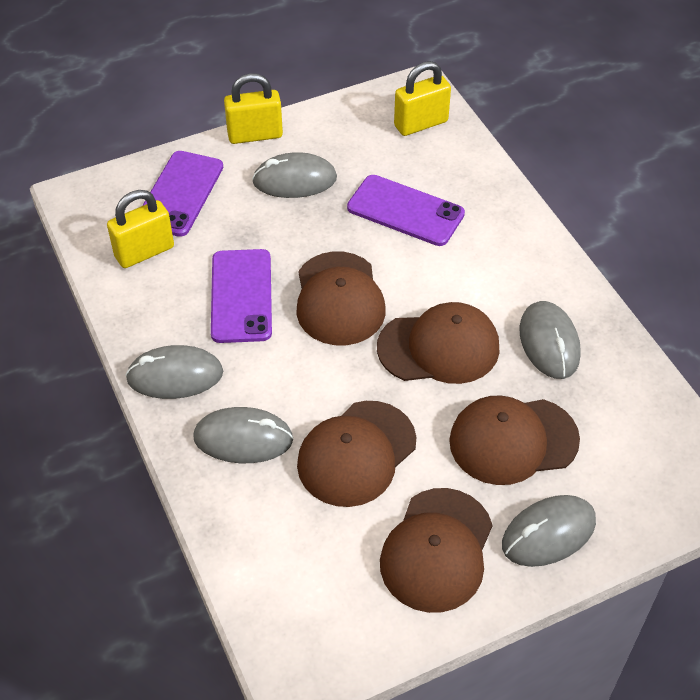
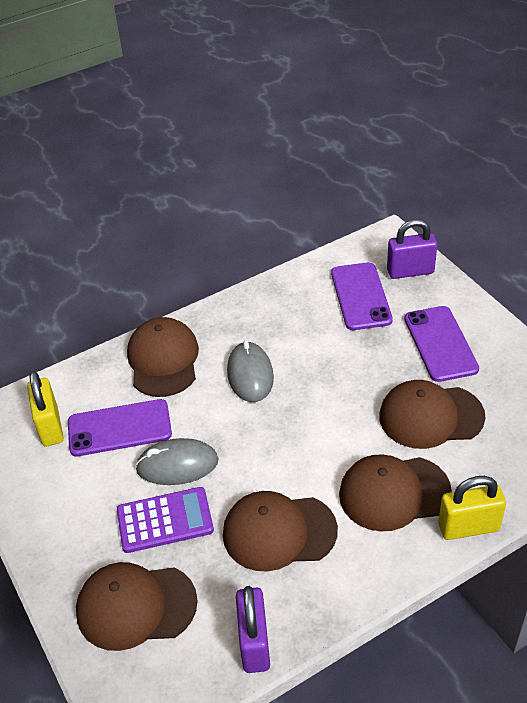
grey mouse: [125,345,223,399] [193,407,293,463] [252,152,337,198] [502,495,596,567] [519,301,581,379] = 5 -> [135,438,219,485] [227,341,274,402] = 2
purple calculator: none = 0 -> [117,487,214,553] = 1
purple padlock: none = 0 -> [236,586,270,673] [387,219,437,279] = 2
yellow padlock: [107,190,174,268] [224,73,283,144] [394,61,451,136] = 3 -> [27,371,64,447] [438,476,506,540] = 2

